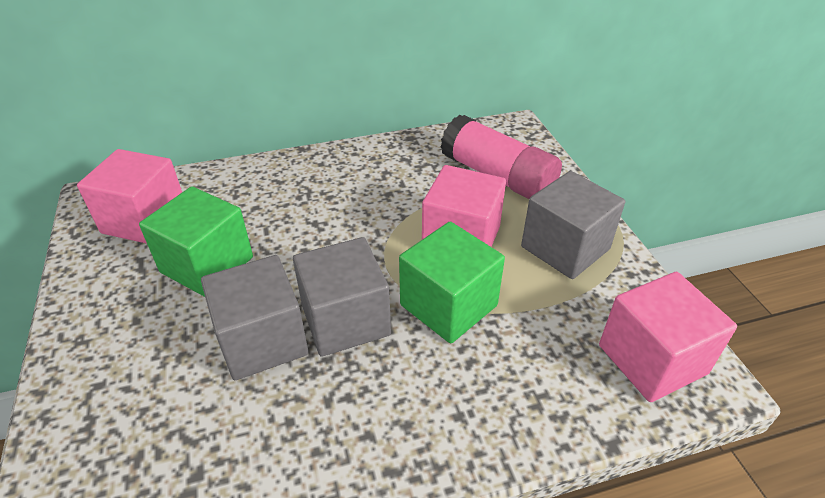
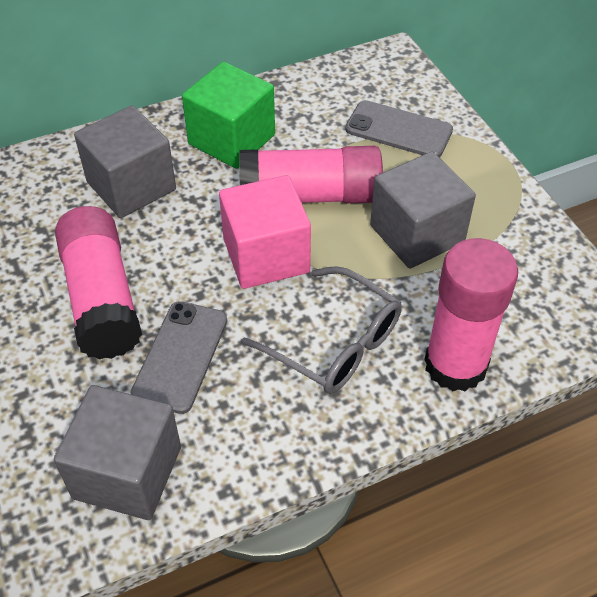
green cube: [139,186,253,297] [399,222,505,343] = 2 -> [182,62,275,169] = 1
grey glasses: none = 0 -> [242,266,402,394] = 1
grey phone: none = 0 -> [131,301,227,414] [345,100,453,157] = 2
pink cube: [77,149,182,244] [422,165,506,247] [599,272,737,402] = 3 -> [219,175,311,289] = 1
pink glue stick: [441,115,562,199] = 1 -> [55,206,142,359] [239,146,383,203] [424,238,518,391] = 3

